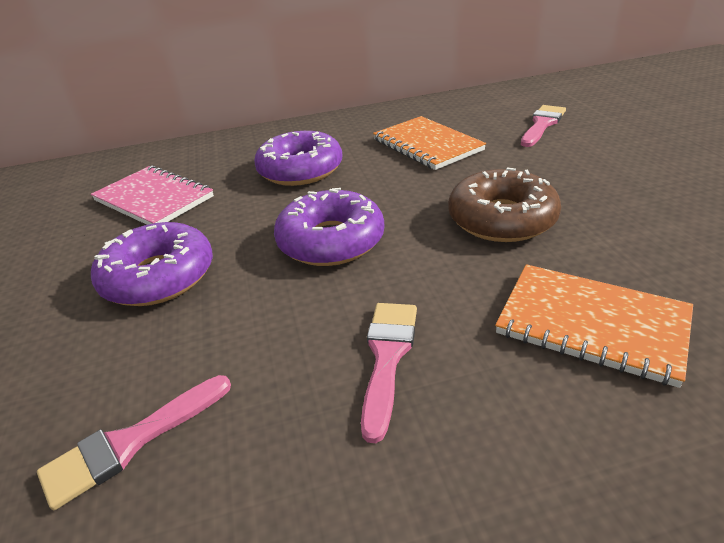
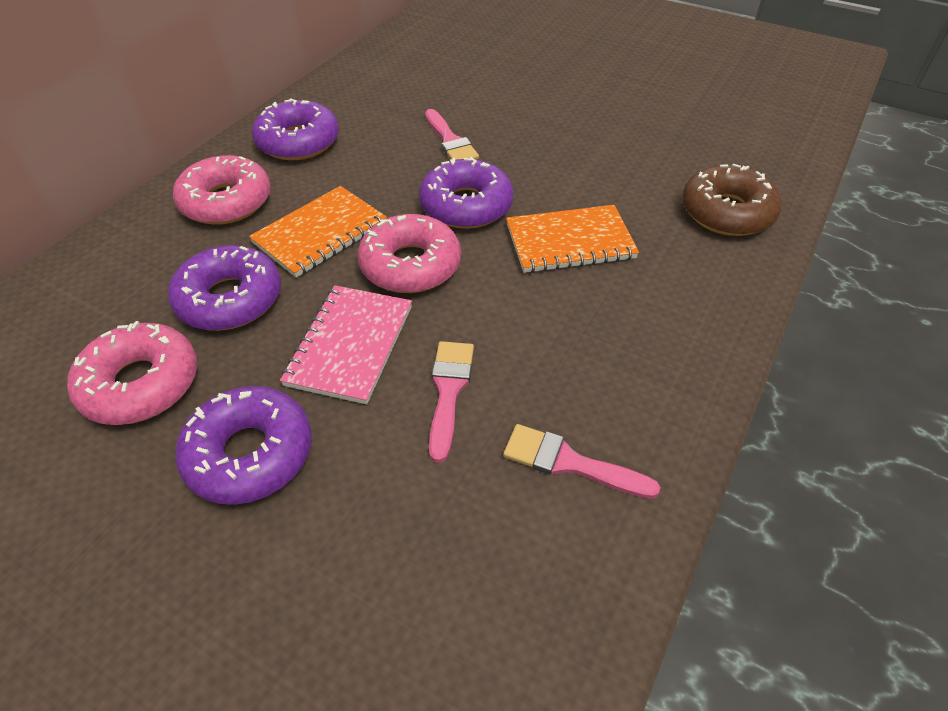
pink donut: none = 0 -> [67,321,197,425] [173,155,271,225] [357,214,461,293] = 3
purple donut: [91,222,213,306] [254,131,343,186] [274,188,385,266] = 3 -> [168,245,281,331] [175,386,312,505] [252,98,339,160] [419,157,514,229] = 4

